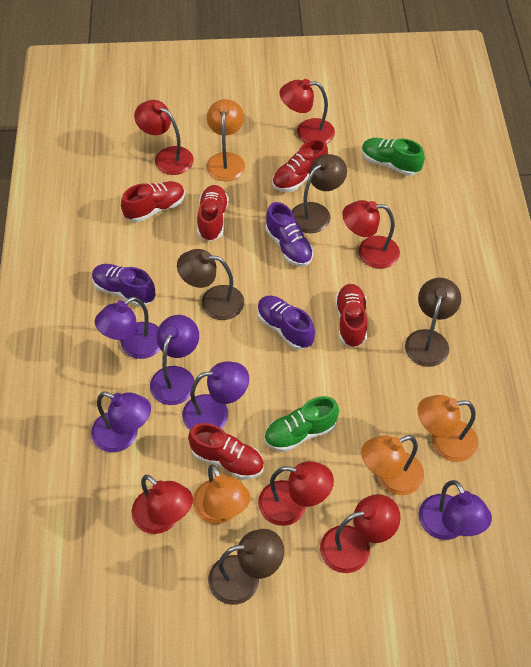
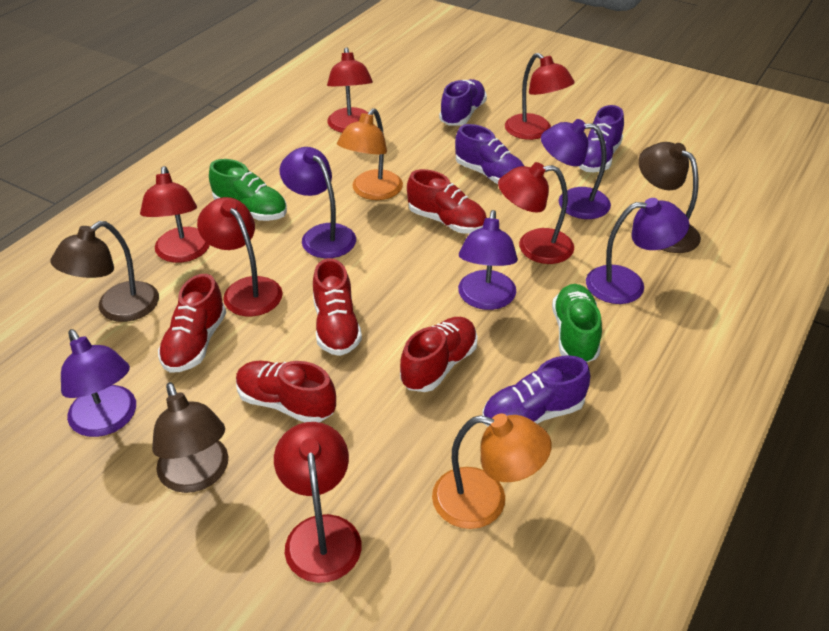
brown lamp: [177,249,244,320] [208,529,284,605] [292,154,347,233] [405,278,461,367] = 4 -> [51,221,159,322] [152,382,228,493] [638,142,701,253] = 3
orange lamp: [193,464,250,524] [206,99,245,181] [361,435,424,495] [417,395,478,462] = 4 -> [337,109,403,200] [432,414,552,529] = 2
purple shoe: [92,264,155,307] [257,296,315,350] [265,202,314,267] = 3 -> [439,79,487,126] [455,124,524,184] [482,355,590,427] [578,105,624,172] = 4

